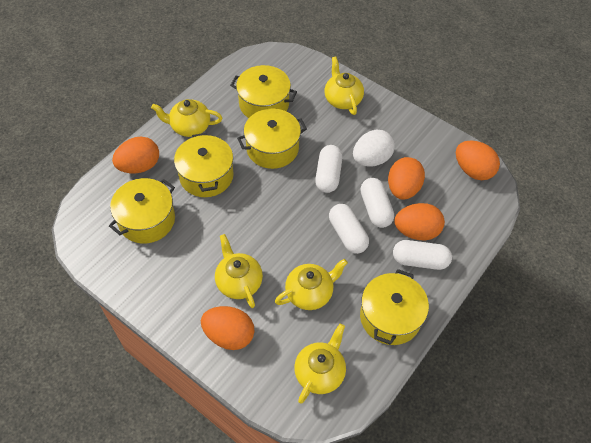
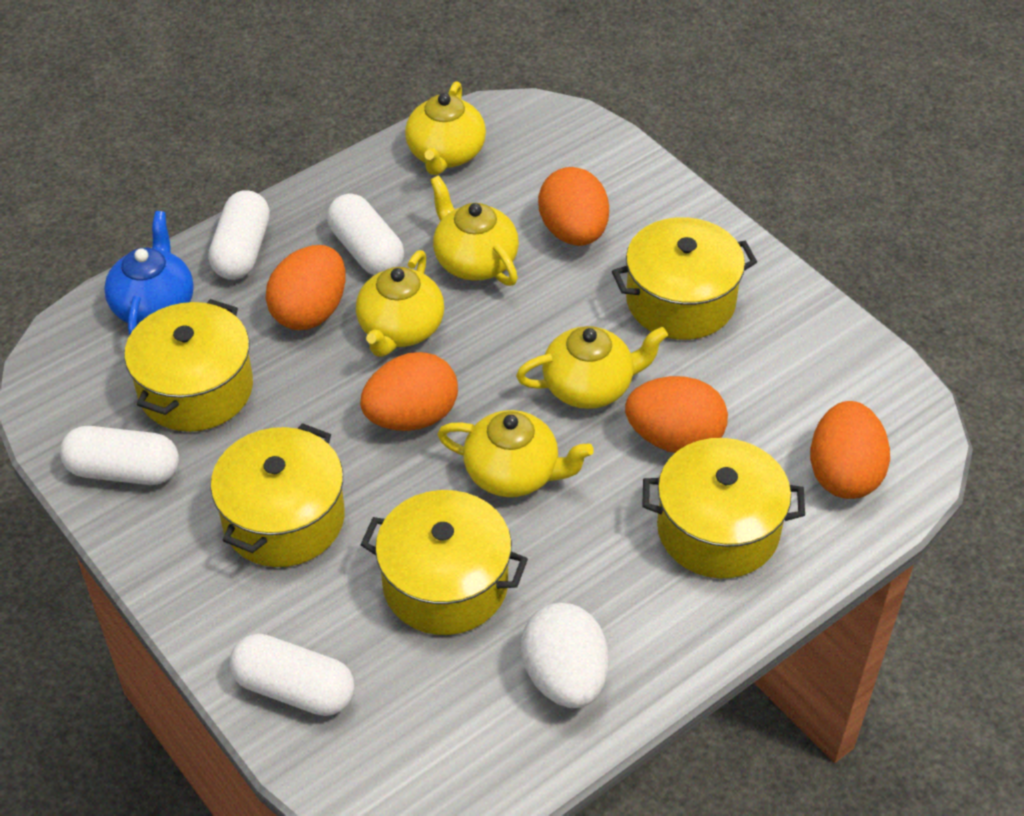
blue teapot: none = 0 -> [104,211,194,336] = 1

